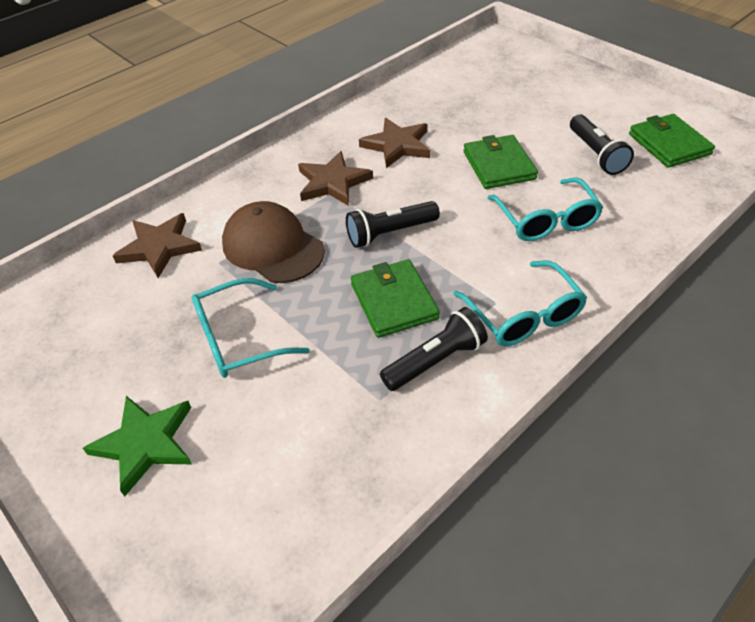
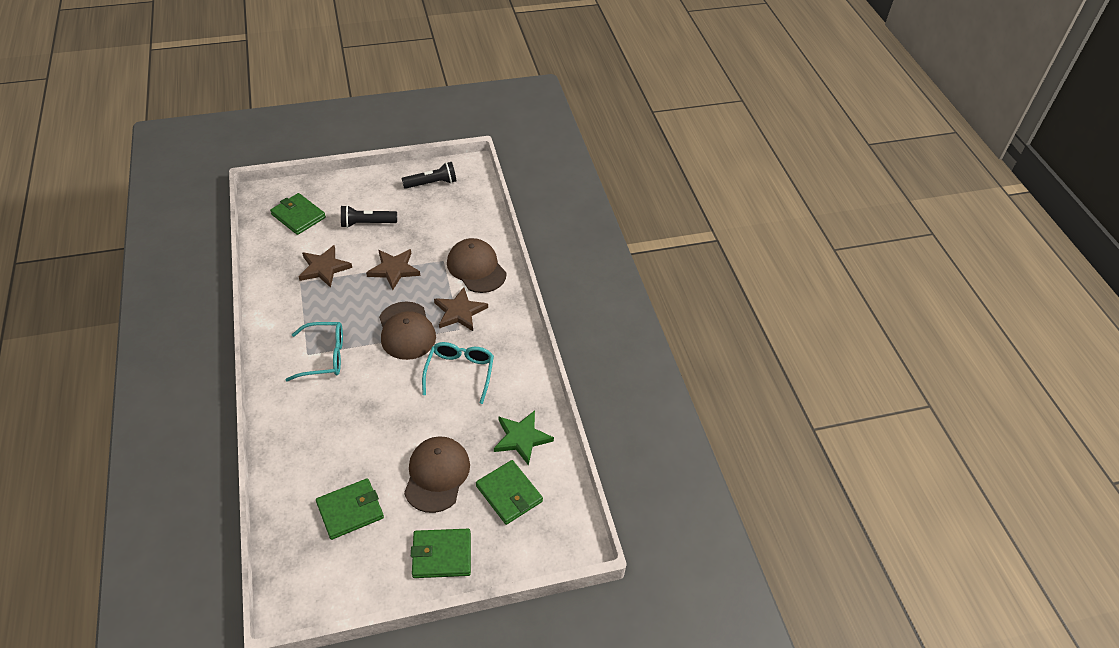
black flashlight: [346,201,440,248] [380,307,488,391] [570,114,634,175] = 3 -> [341,205,397,228] [402,162,457,189] = 2
brown cap: [222,201,325,283] = 1 -> [379,302,436,360] [404,436,470,513] [447,238,507,293] = 3
green wallet: [351,259,440,338] [463,135,538,189] [629,114,715,168] = 3 -> [270,193,326,235] [316,478,384,540] [411,529,471,578] [476,460,543,525] = 4
turquoise glasses: [192,278,310,378] [453,260,587,346] [488,177,604,241] = 3 -> [286,322,343,381] [422,342,494,404] = 2

